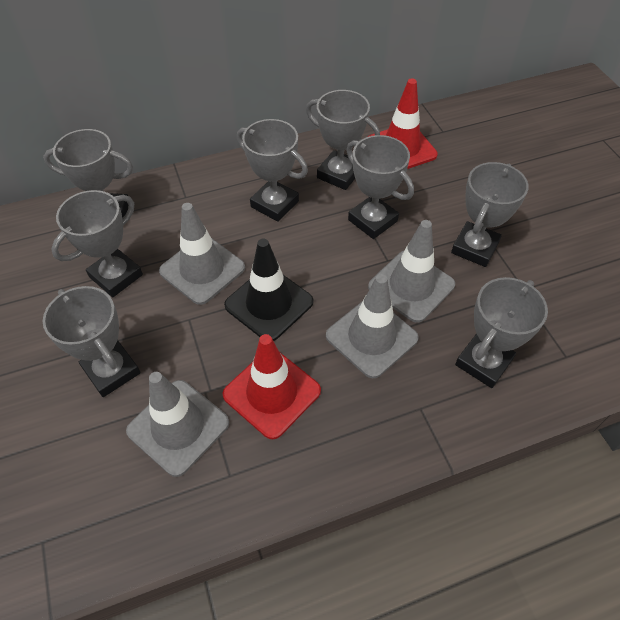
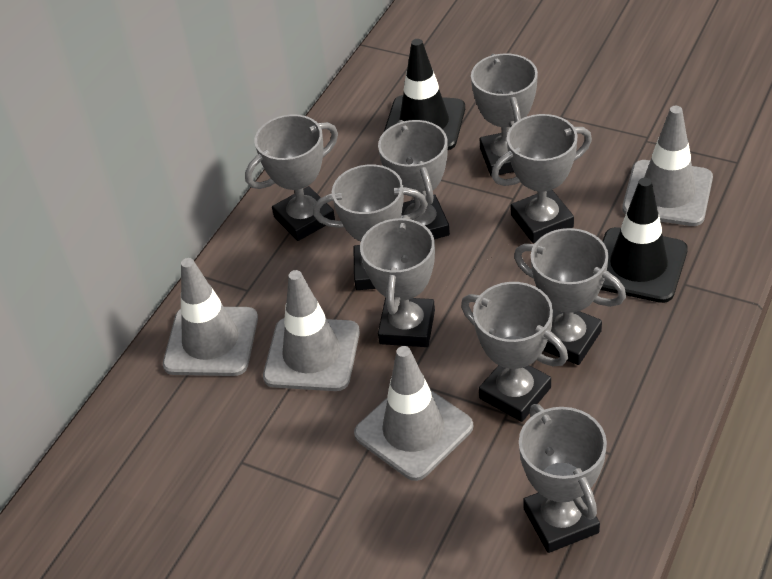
black traffic cone: [224,239,314,341] = 1 -> [383,39,465,150] [600,178,688,303] = 2
grey trophy: [42,286,140,397] [43,129,133,218] [51,190,143,297] [237,119,308,222] [306,90,380,190] [346,135,414,239] [451,162,529,267] [455,277,548,388] = 8 -> [245,114,338,241] [313,164,428,290] [360,215,435,347] [378,120,450,239] [461,282,568,422] [471,54,538,176] [491,114,592,243] [514,228,626,365] [519,404,607,553] = 9
red traffic cone: [222,334,321,439] [368,78,438,169] = 2 -> none = 0

